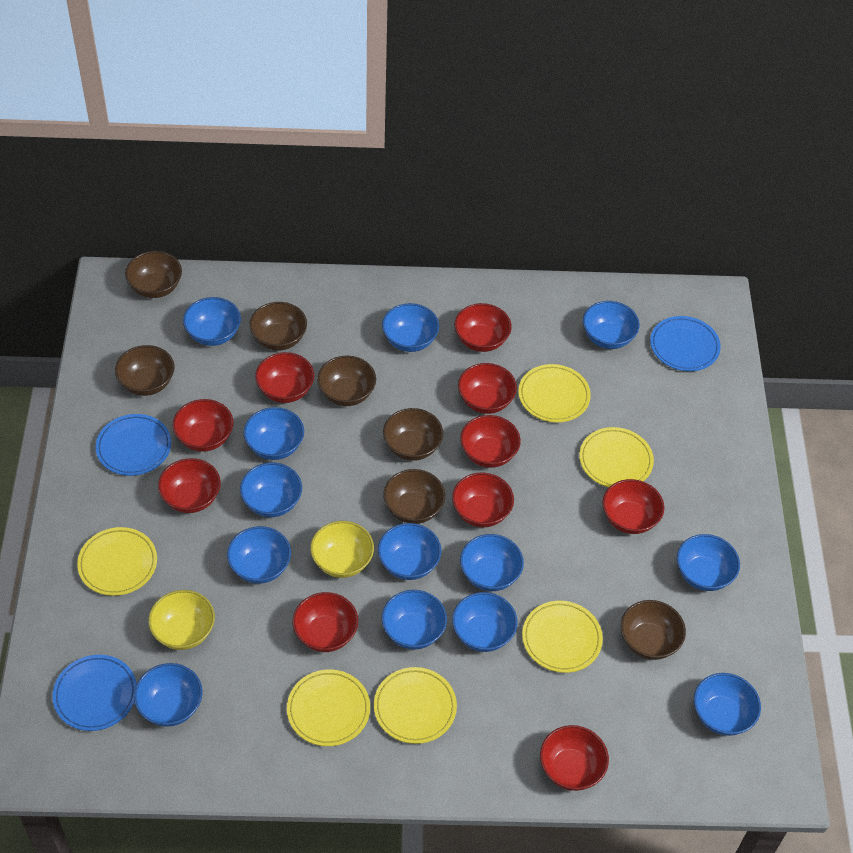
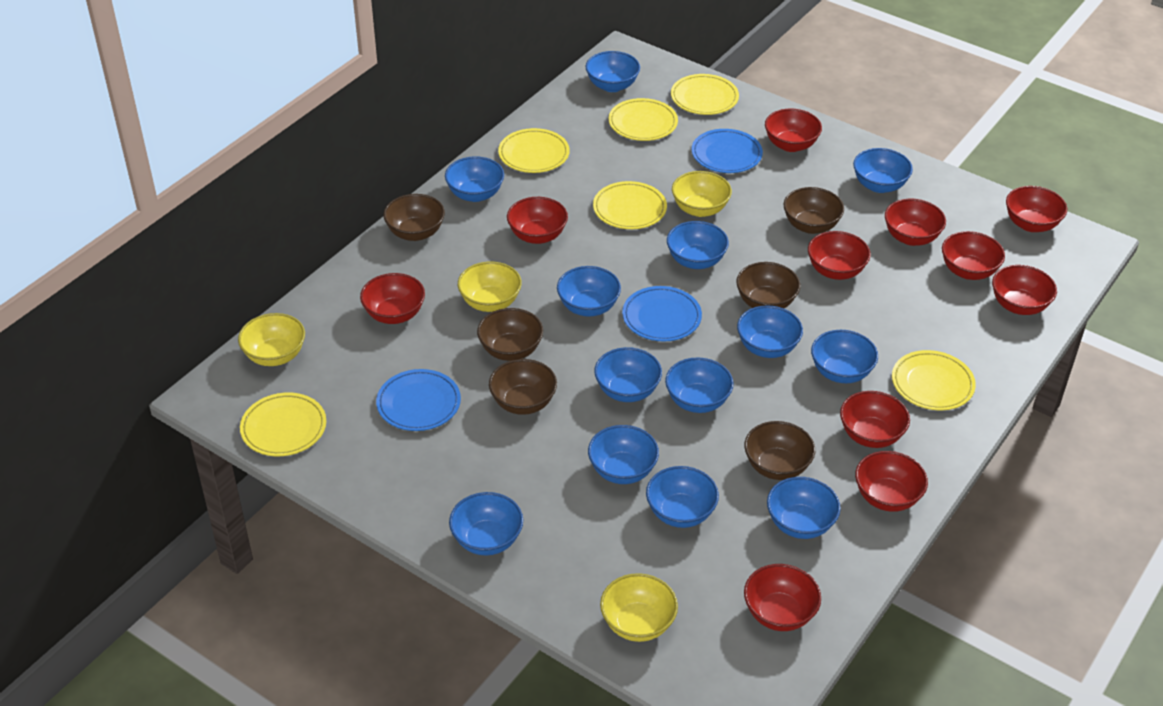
brown bowl: [115,345,175,396] [125,251,182,298] [249,302,307,350] [317,356,376,406] [383,408,443,461] [383,469,445,524] [621,600,686,660] = 7 -> [383,194,445,241] [477,308,543,361] [489,359,557,415] [736,262,800,308] [744,421,815,480] [784,187,844,234] = 6
red bowl: [158,458,221,513] [173,399,233,452] [255,352,314,403] [293,592,358,652] [452,473,514,527] [454,303,512,352] [458,363,517,414] [460,415,521,468] [540,725,609,791] [602,479,664,534] = 10 -> [360,273,425,324] [507,197,568,244] [744,564,821,631] [765,109,822,152] [808,231,871,280] [840,391,910,448] [855,451,928,512] [885,199,946,246] [942,231,1005,280] [992,265,1057,315] [1006,186,1067,232] = 11
yellow bowl: [148,590,215,650] [310,521,374,578] = 2 -> [238,313,305,366] [458,261,522,312] [600,573,678,642] [672,171,732,217] = 4

